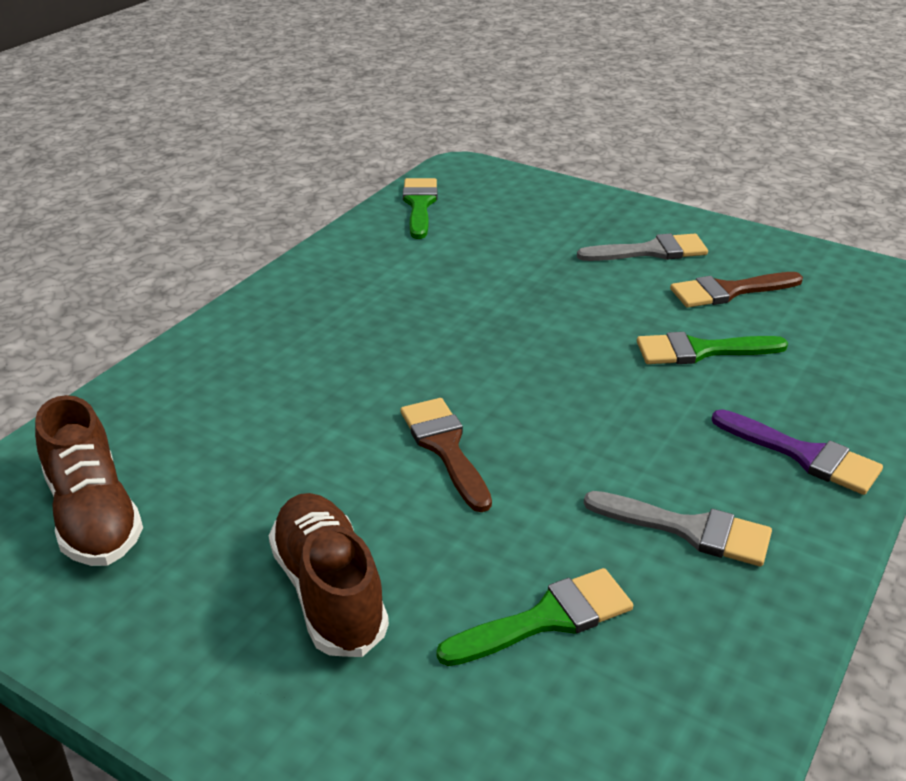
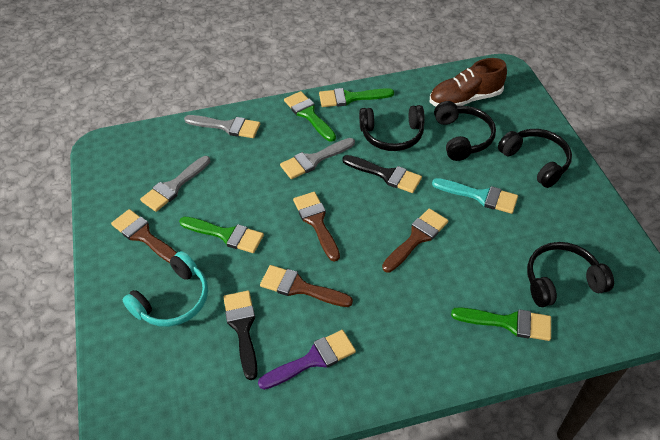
black brush: none = 0 -> [223,290,258,380] [342,155,422,193] = 2
black headphones: none = 0 -> [359,105,425,151] [434,101,496,161] [498,129,572,188] [527,242,614,307] = 4
brown brush: [400,398,492,512] [670,272,803,308] = 2 -> [111,209,177,263] [260,265,353,307] [293,192,340,262] [382,208,448,272] = 4
brown shoe: [35,395,143,566] [269,493,389,657] = 2 -> [430,58,507,106] = 1
green brush: [403,178,437,239] [436,568,633,666] [637,332,788,364] = 3 -> [179,217,264,253] [284,91,336,142] [319,88,394,107] [451,307,551,341] = 4
grey brush: [577,233,708,261] [584,491,772,567] = 2 -> [140,156,210,212] [184,115,260,138] [280,138,355,179] = 3
turquoise brush: none = 0 -> [432,178,518,214] = 1
turquoise headphones: none = 0 -> [122,251,208,327] = 1

